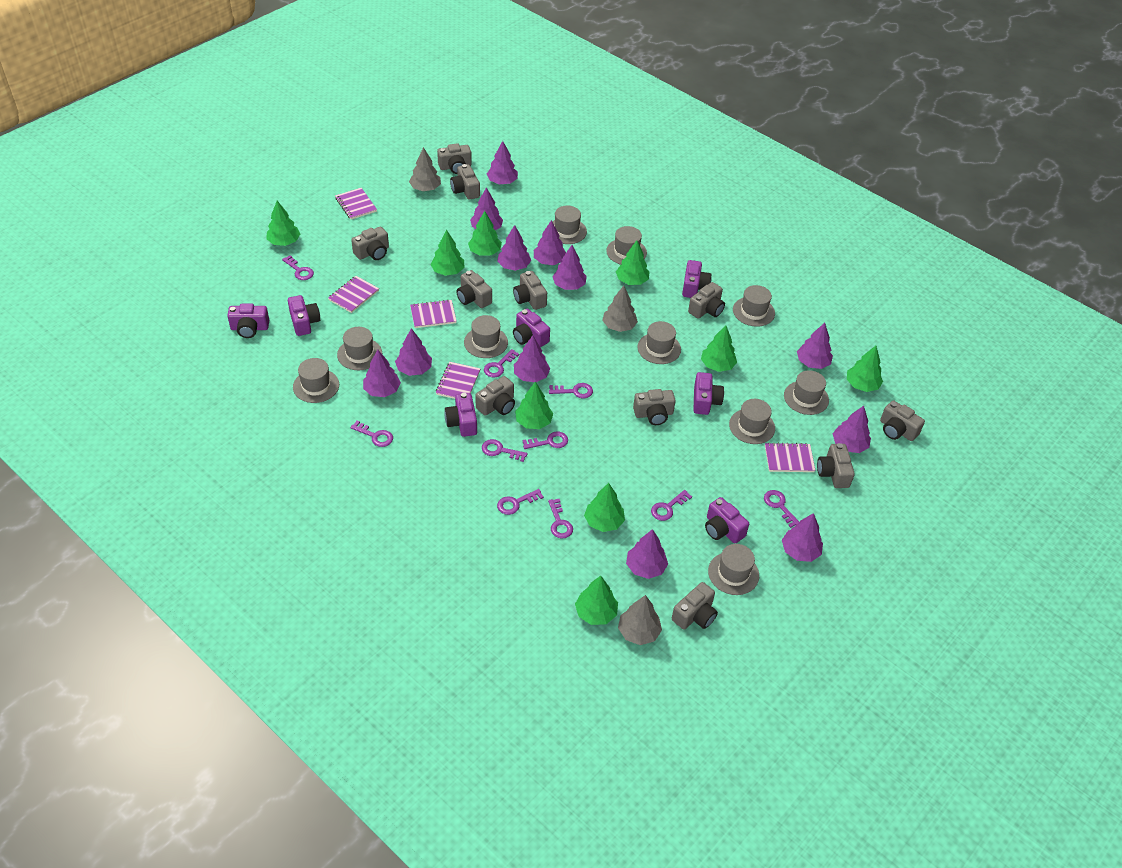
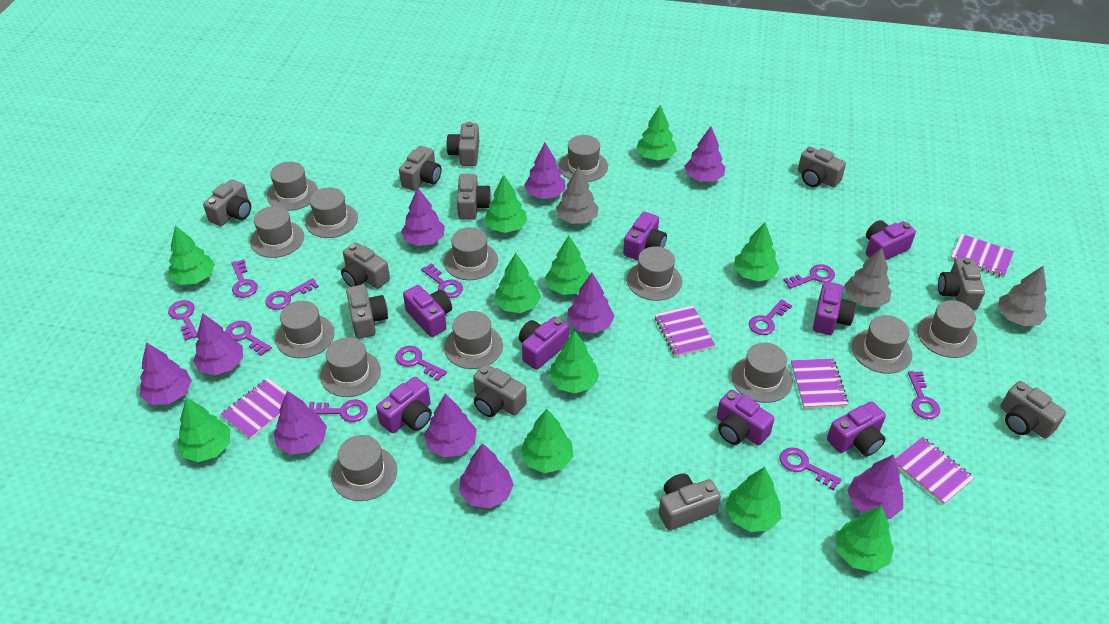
green tree: [266,201,300,246] [430,230,465,276] [468,211,502,256] [515,381,553,429] [575,576,618,625] [584,483,625,532] [616,240,650,285] [701,325,737,372] [847,346,883,392] = 9 -> [169,225,215,285] [177,398,230,462] [484,175,527,233] [495,253,541,313] [520,409,573,473] [545,235,590,295] [549,331,599,393] [637,105,677,160] [725,467,781,532] [734,222,779,282] [835,506,894,572] = 11
grey hat: [293,358,339,403] [337,327,382,370] [464,315,508,358] [552,206,587,244] [606,226,647,265] [637,321,681,364] [708,544,759,595] [729,399,775,444] [733,285,775,327] [784,370,829,415] = 10 -> [250,206,304,258] [267,162,318,211] [275,301,335,358] [305,187,358,238] [320,337,381,397] [331,435,397,501] [444,227,498,280] [444,311,503,369] [559,135,608,182] [627,246,682,301] [732,343,793,403] [852,315,912,374] [917,300,977,358] = 13
purple camera: [227,303,269,338] [288,295,320,336] [444,392,477,437] [513,309,550,347] [682,260,712,298] [693,372,724,415] [705,497,749,543] = 7 -> [376,377,432,433] [403,285,452,337] [519,317,569,370] [623,212,667,260] [717,390,774,446] [813,281,856,335] [827,401,886,456] [866,220,916,260] = 8
purple key: [282,255,314,280] [350,421,393,447] [482,439,528,462] [484,349,519,378] [497,489,544,515] [522,431,568,449] [548,499,573,539] [549,383,593,398] [651,490,692,521] [764,490,799,528] = 10 -> [168,300,197,341] [225,321,272,356] [232,259,258,298] [265,278,319,310] [309,400,368,422] [395,346,447,381] [421,263,463,298] [749,299,792,335] [780,447,841,490] [783,264,835,289] [908,371,940,419] = 11
purple tree: [363,350,401,397] [395,328,432,376] [470,187,503,230] [487,141,518,184] [497,225,531,271] [514,335,550,382] [534,220,566,265] [552,245,587,290] [626,529,668,579] [782,513,823,562] [797,323,833,369] [833,406,871,453] = 12 -> [140,342,192,405] [193,313,243,375] [274,391,327,455] [401,188,445,246] [424,393,477,457] [459,443,514,508] [524,143,566,199] [568,273,614,333] [684,126,725,182] [847,455,903,519] = 10

